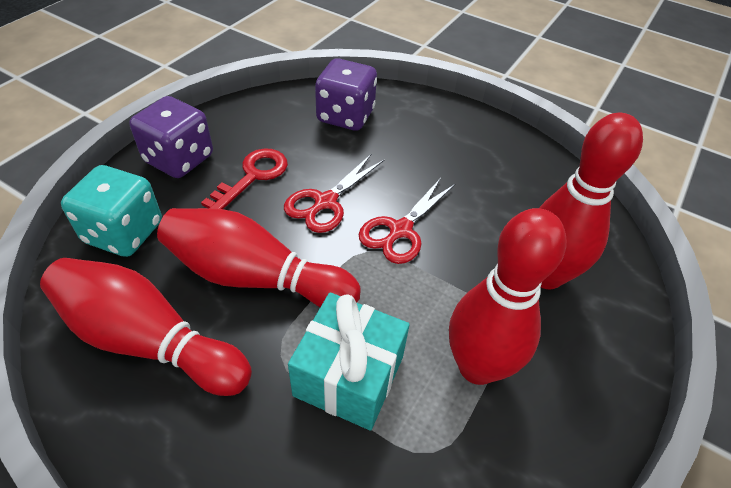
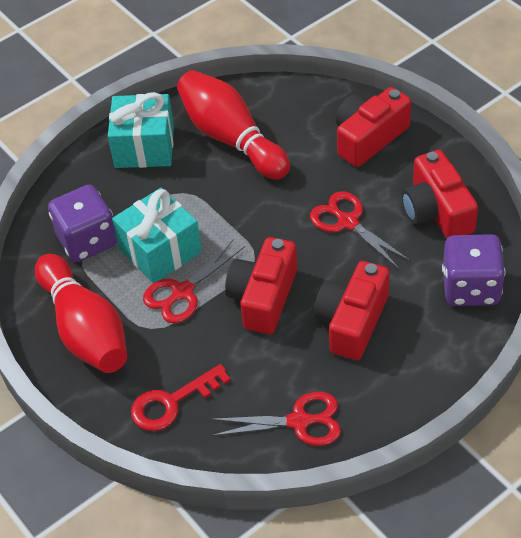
red bowling pin: [40,258,252,396] [157,208,361,307] [449,208,566,385] [539,113,643,289] = 4 -> [35,254,127,373] [177,70,290,180] = 2
red camera: none = 0 -> [225,237,297,334] [314,261,390,360] [335,87,411,167] [402,150,478,238] = 4
red scissors: [284,154,385,233] [359,178,455,264] = 2 -> [143,239,245,323] [211,392,341,446] [310,192,411,269] = 3
turquoise dice: [61,165,162,257] = 1 -> none = 0
turquoise gift: [288,293,410,431] = 1 -> [108,92,174,168] [112,188,202,283] = 2

